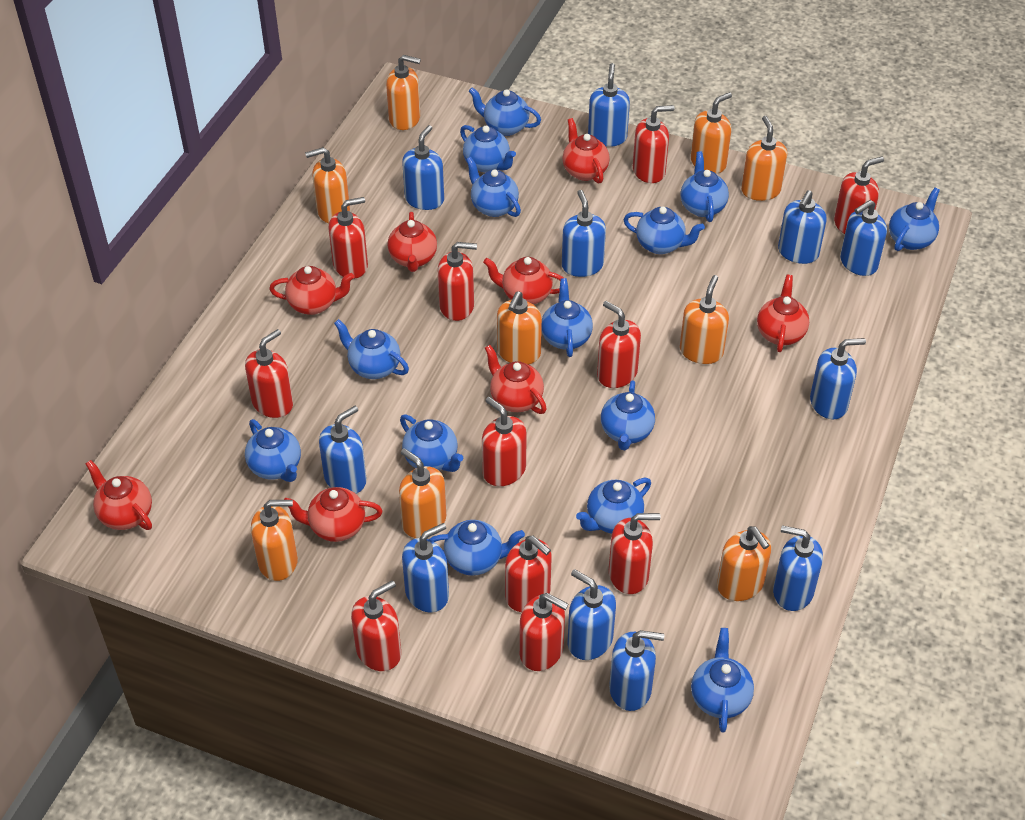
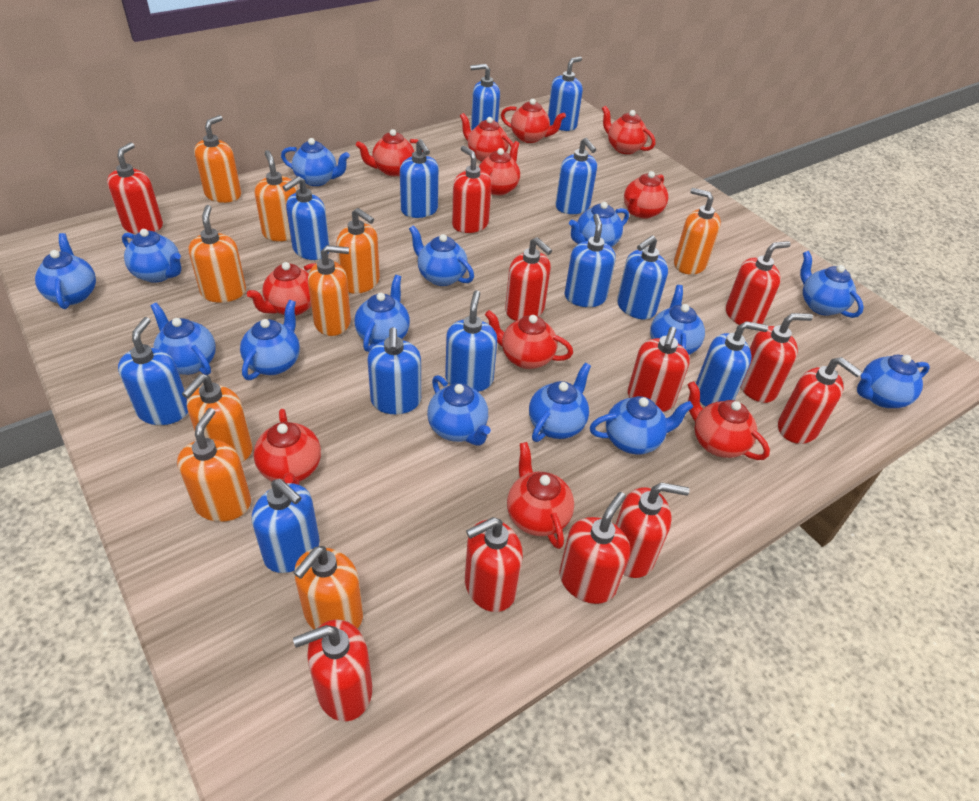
blue soap dispenser: [319,406,367,494] [402,125,444,210] [402,523,449,612] [562,190,606,277] [568,569,616,660] [588,63,630,147] [609,630,664,711] [773,525,823,611] [778,190,827,264] [810,338,866,420] [840,200,887,276] = 11 -> [118,317,188,425] [252,479,320,573] [283,176,329,260] [367,327,421,414] [400,139,439,218] [445,290,497,392] [470,64,500,130] [548,57,583,131] [555,138,597,214] [565,214,616,307] [617,235,668,319] [696,321,768,407] = 12
red teapot: [86,460,152,530] [269,266,354,315] [284,487,383,542] [388,212,437,272] [483,257,563,305] [485,345,547,414] [562,118,610,184] [757,275,809,352] = 8 -> [247,262,316,316] [254,409,321,485] [356,129,423,177] [460,113,513,161] [479,141,520,196] [485,310,573,369] [501,99,566,143] [507,442,574,549] [602,106,655,154] [624,171,668,219] [688,381,770,460] = 11

